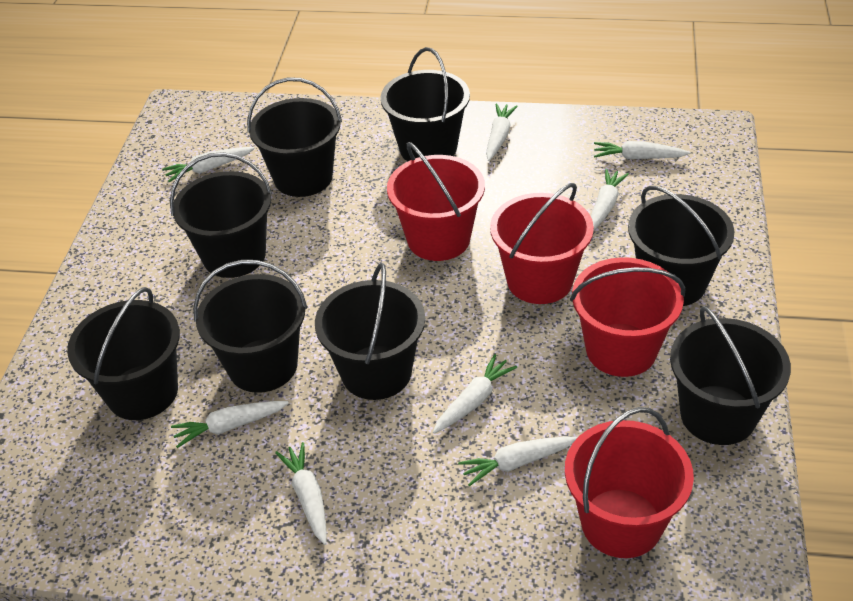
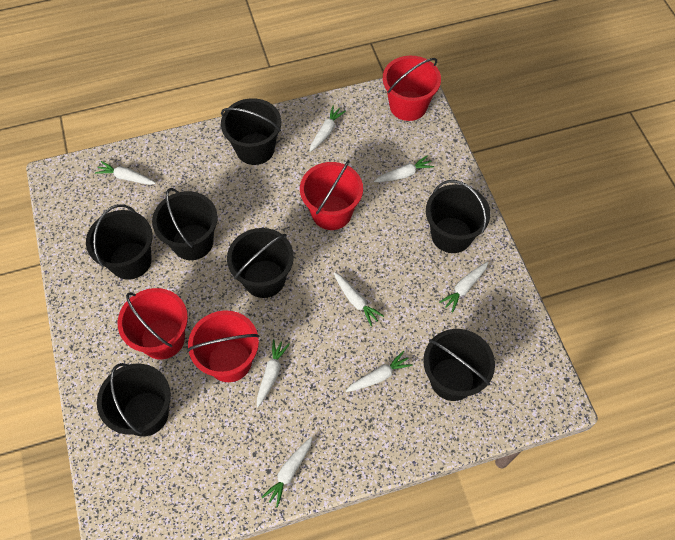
black bucket: [67,287,180,420] [170,152,272,278] [193,260,307,393] [247,77,342,197] [315,263,425,400] [381,47,470,162] [628,186,734,306] [670,306,791,445] = 8 -> [86,204,152,280] [97,363,171,436] [152,188,218,260] [221,98,281,165] [227,228,294,298] [423,329,495,401] [426,180,491,253] = 7

